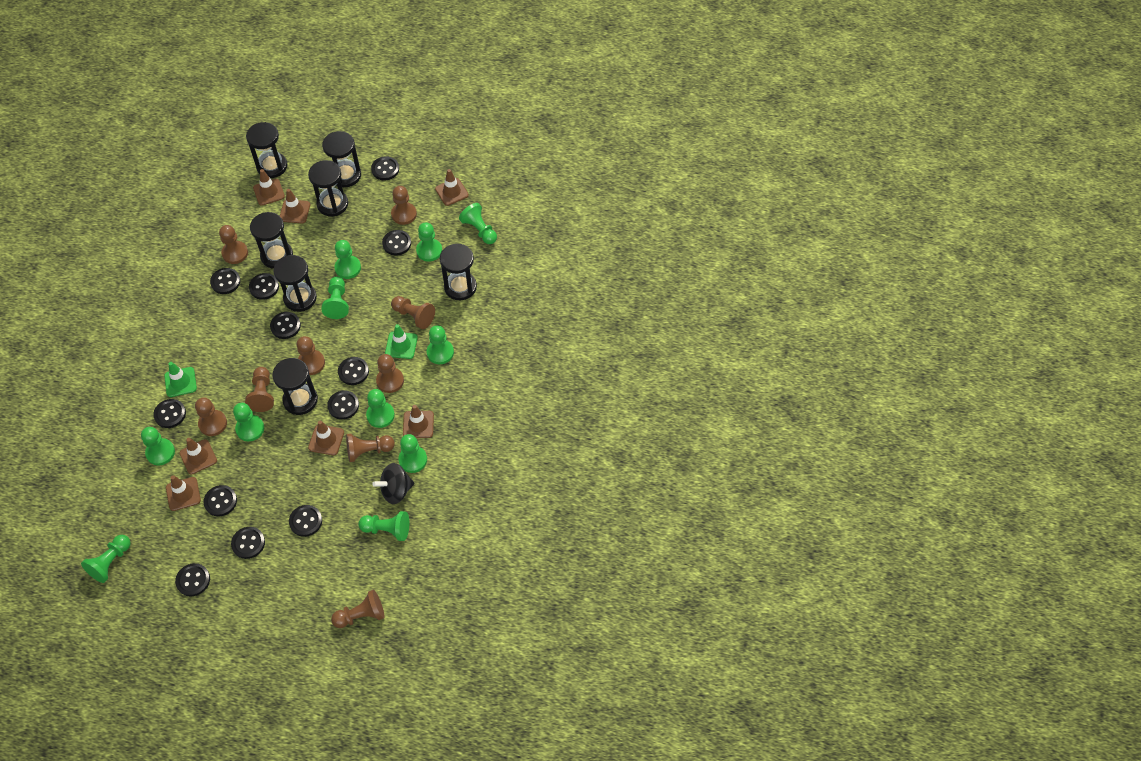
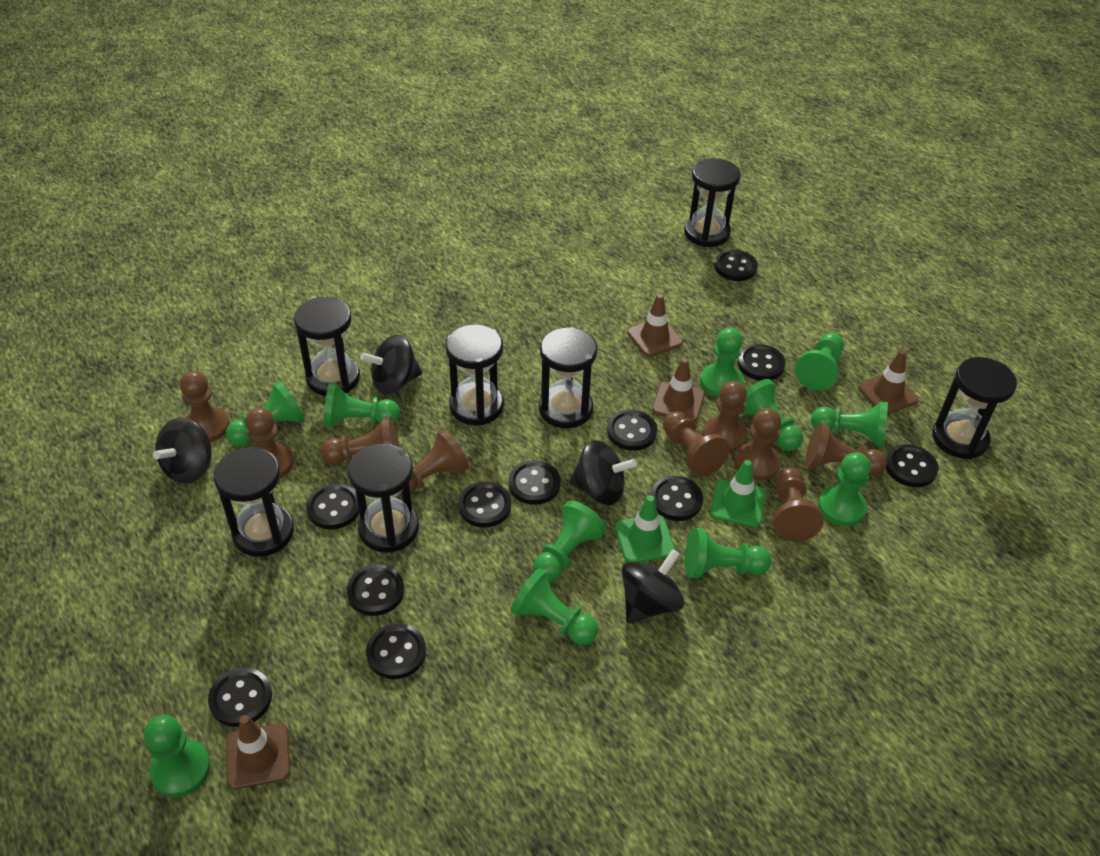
black button: [153,399,186,428] [175,563,210,596] [203,485,237,516] [210,268,241,294] [231,527,265,559] [249,273,279,300] [270,312,301,339] [289,505,322,537] [327,391,359,420] [338,357,369,385] [371,157,399,180] [382,230,411,255] = 12 -> [208,668,272,727] [306,483,359,529] [347,564,404,616] [366,623,426,679] [458,482,511,527] [509,460,561,505] [607,410,657,451] [650,476,703,521] [714,250,758,281] [738,344,786,381] [886,444,938,487] = 11
black spinning top: [372,463,414,504] = 1 -> [153,417,212,484] [360,335,422,395] [569,440,637,505] [621,549,684,623] = 4
brown traffic cone: [166,475,201,511] [180,438,217,474] [253,169,285,206] [280,189,310,223] [308,420,344,455] [403,405,434,438] [435,169,469,206] = 7 -> [226,715,291,789] [627,294,683,357] [652,358,705,422] [858,350,919,414] = 4

